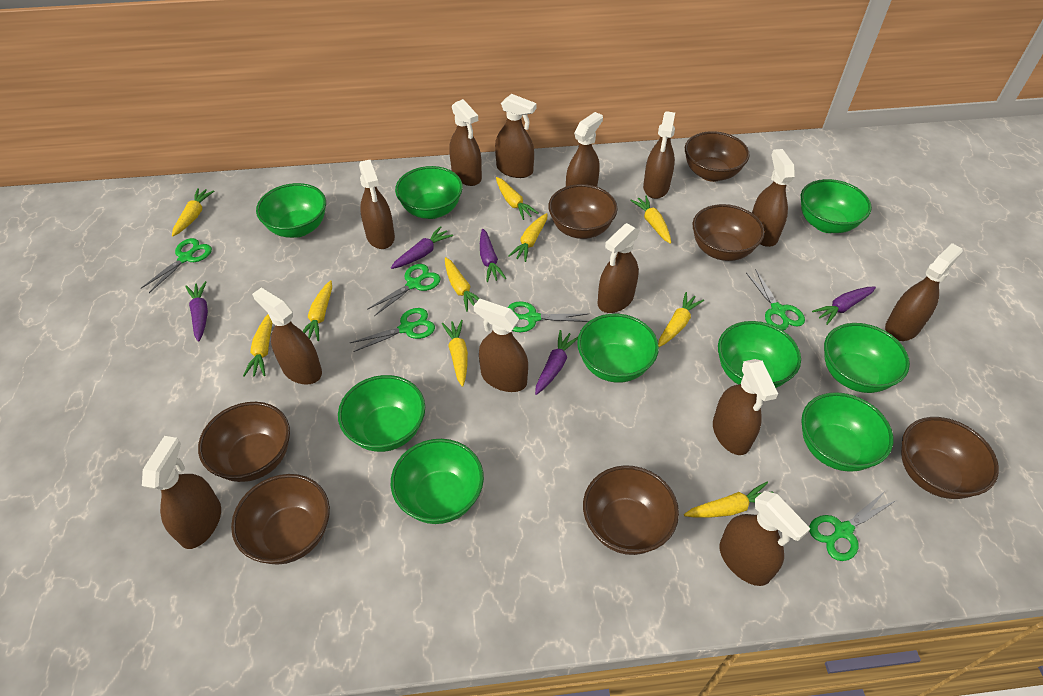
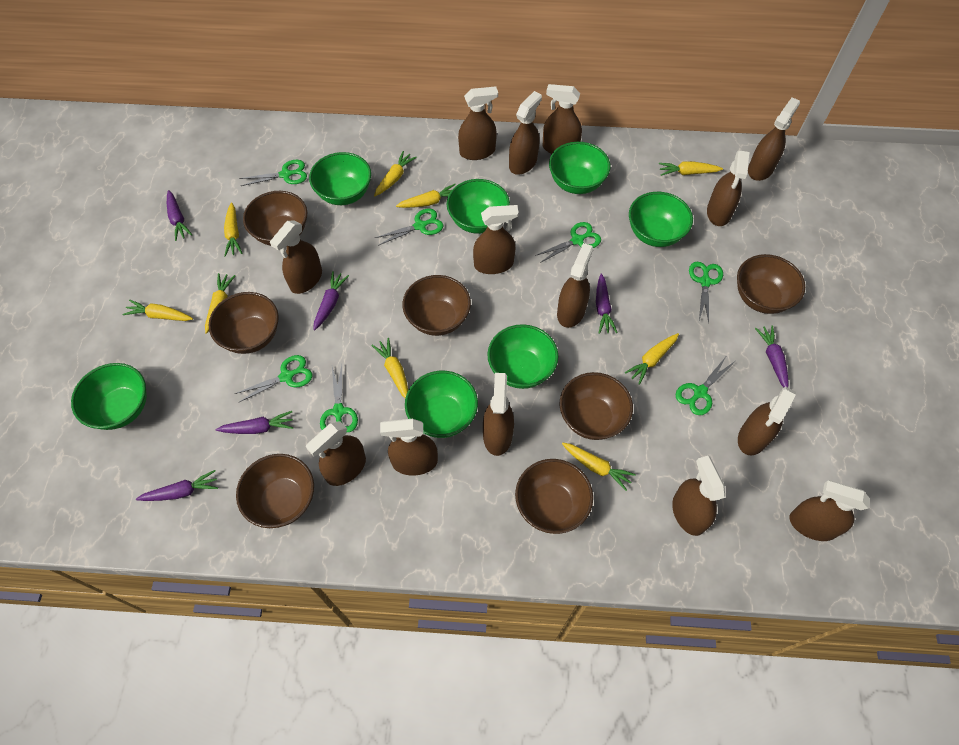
brown spray bottle: [142,436,221,549] [252,287,322,385] [359,160,395,249] [449,99,482,186] [474,299,528,392] [495,94,536,178] [566,112,603,187] [598,223,640,313] [643,111,675,199] [713,359,778,455] [719,491,811,586] [752,149,795,247] [885,243,963,341] = 13 -> [270,221,322,294] [306,421,366,486] [380,419,438,476] [458,86,498,160] [473,205,519,274] [483,373,514,456] [509,91,542,175] [542,84,582,154] [557,243,593,328] [672,456,725,536] [707,151,749,226] [738,387,796,456] [748,97,800,181] [790,480,870,541] = 14
green bowl: [256,183,326,238] [338,375,425,452] [391,439,484,524] [395,166,463,219] [577,314,659,383] [718,321,801,388] [801,179,872,233] [801,392,893,472] [824,323,910,393] = 9 -> [71,363,147,430] [309,152,371,205] [405,371,478,438] [446,179,510,234] [487,324,559,389] [549,142,610,194] [629,192,693,247] = 7
green scissors: [141,238,212,293] [350,308,435,352] [367,264,441,316] [508,301,589,332] [746,270,805,330] [809,491,897,561] = 6 -> [235,355,312,403] [239,159,307,186] [320,365,358,432] [375,209,443,246] [535,222,601,263] [675,357,734,415] [689,262,723,323] = 7
purple carrot: [185,281,208,342] [391,226,453,269] [480,229,506,282] [535,330,578,395] [812,286,876,325] = 5 -> [136,470,218,501] [167,190,192,241] [216,411,293,434] [313,271,349,330] [596,274,618,334] [755,325,789,387] = 6
yellow carrot: [172,188,214,236] [243,314,272,377] [303,280,332,341] [442,320,468,387] [445,257,479,312] [496,177,539,220] [508,213,548,262] [630,196,671,244] [658,292,704,347] [684,482,774,518] = 10 -> [122,300,193,321] [205,273,235,334] [224,202,242,257] [371,338,408,398] [374,151,417,196] [396,184,456,208] [562,443,636,491] [625,333,679,385] [659,161,723,176] = 9

